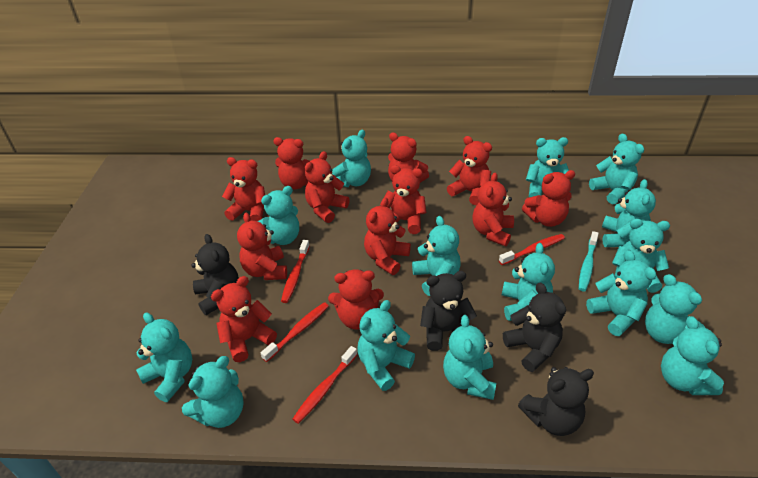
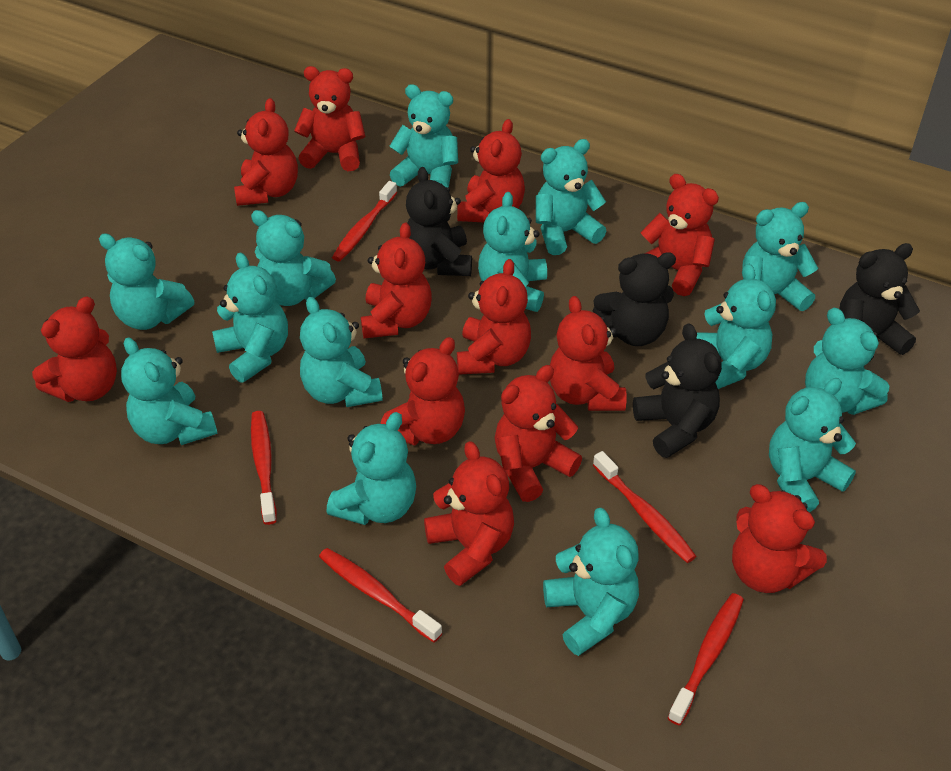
red toothbrush: [261,302,329,362] [281,240,310,303] [292,346,357,424] [499,234,565,265] = 4 -> [251,411,277,525] [319,548,442,643] [332,181,397,261] [593,451,696,563] [668,593,744,725] = 5
turquoise teddy bear: [136,313,192,402] [182,356,244,428] [258,186,299,245] [332,130,371,187] [358,300,415,391] [412,216,461,296] [443,315,496,400] [502,243,555,321] [526,137,569,197] [586,250,656,336] [589,134,644,205] [602,179,656,247] [612,219,670,293] [645,274,705,344] [661,316,724,395] = 15 -> [99,233,194,330] [121,337,218,445] [212,253,288,383] [251,210,336,306] [300,297,383,407] [327,412,416,525] [389,84,458,188] [478,192,547,312] [536,139,606,255] [543,508,639,656] [696,264,776,389] [742,202,818,311] [769,378,856,512] [805,308,889,415] = 14
turquoise toothbrush: [579,231,599,291] = 1 -> none = 0

